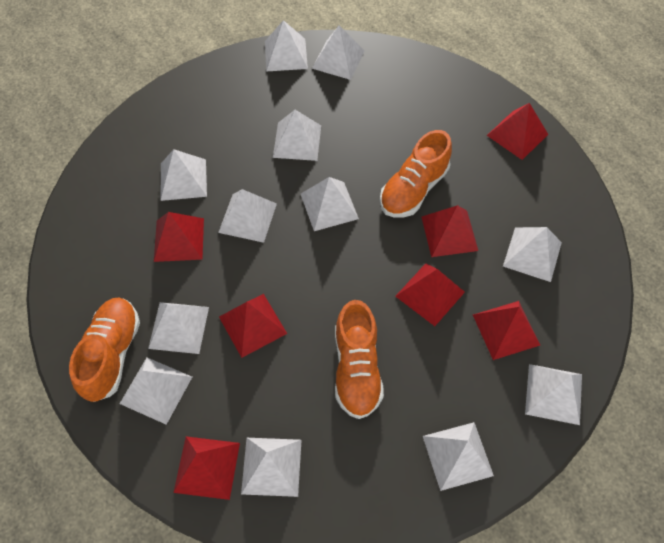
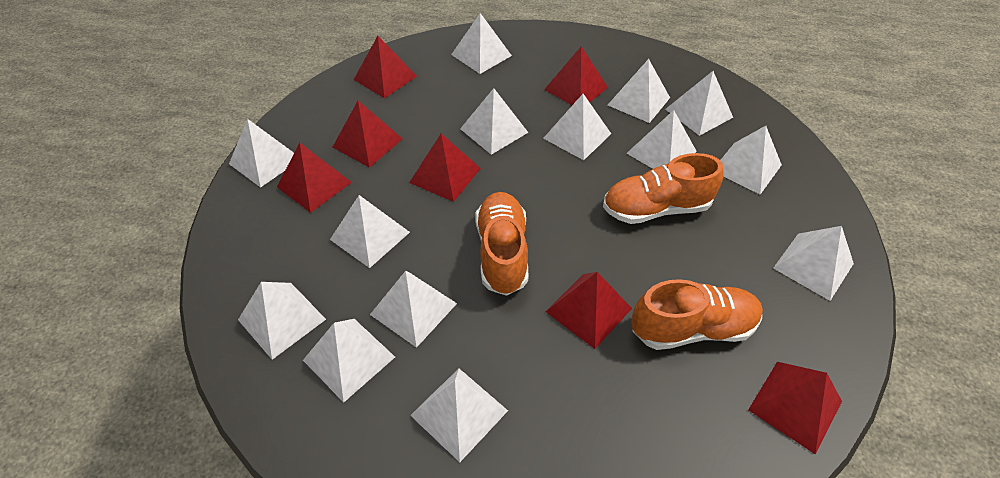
white pyramid: [120,358,192,425] [148,302,209,354] [161,149,207,201] [218,189,277,243] [241,438,302,497] [265,20,308,72] [273,110,321,161] [301,177,359,231] [312,26,365,80] [423,422,494,491] [503,227,562,282] [525,364,582,425] = 12 -> [229,119,294,188] [238,282,326,360] [303,319,395,403] [330,195,410,268] [370,271,457,348] [410,368,508,462] [451,13,512,74] [460,88,529,155] [543,94,611,160] [608,59,670,123] [627,110,697,169] [665,71,733,136] [720,126,782,194] [773,226,854,301] = 14

